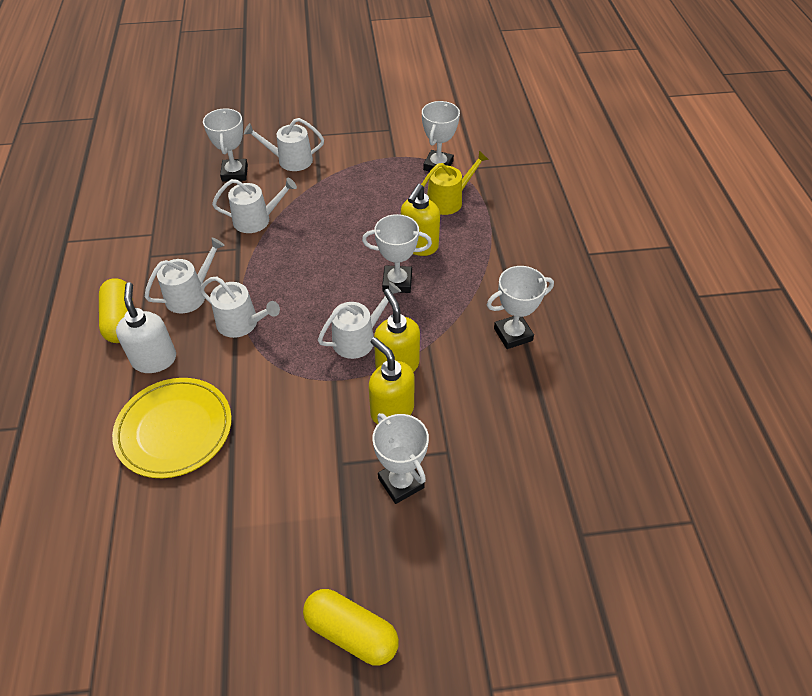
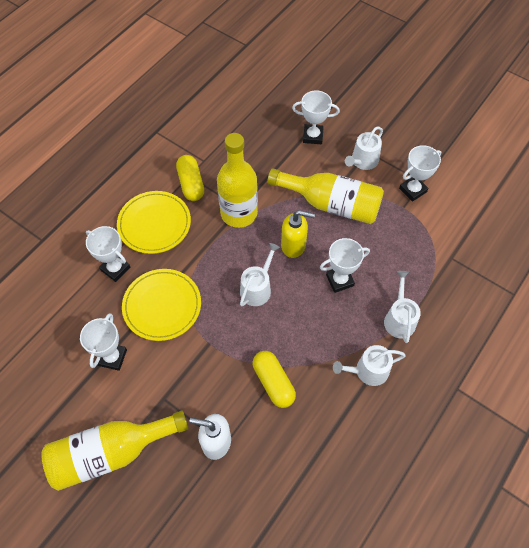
white watering can: [145,238,225,313] [200,276,280,338] [212,178,297,233] [244,118,324,171] [318,282,401,359] = 5 -> [240,243,280,307] [333,345,406,386] [345,127,383,170] [384,271,421,343] = 4
yellow bottle: none = 0 -> [41,410,189,491] [217,133,258,228] [267,168,384,224] = 3
yellow plate: [112,378,232,478] = 1 -> [117,191,191,254] [122,269,201,341] = 2
yellow soap dispenser: [369,337,415,424] [374,289,420,372] [401,184,440,256] = 3 -> [281,210,315,258] = 1
yellow watering can: [421,151,489,215] = 1 -> none = 0

